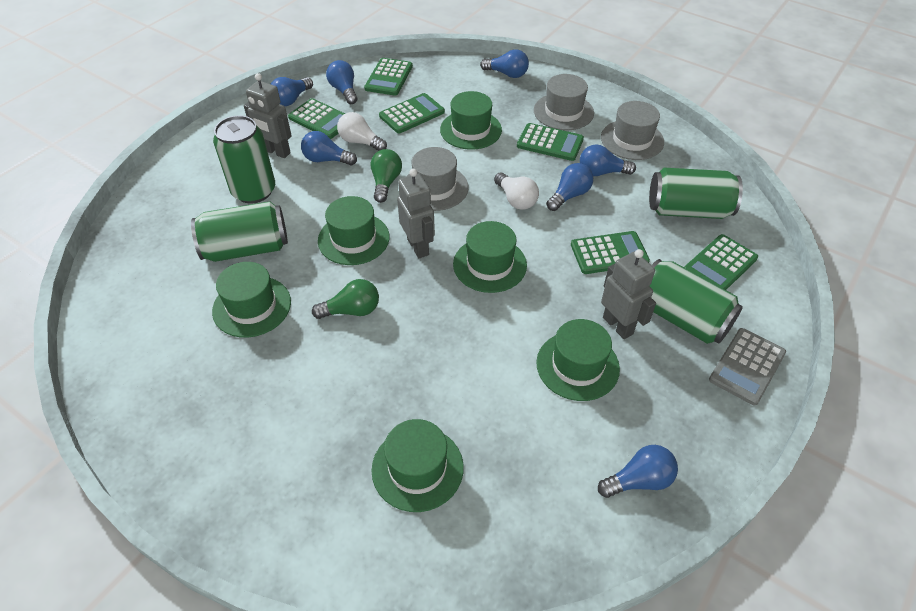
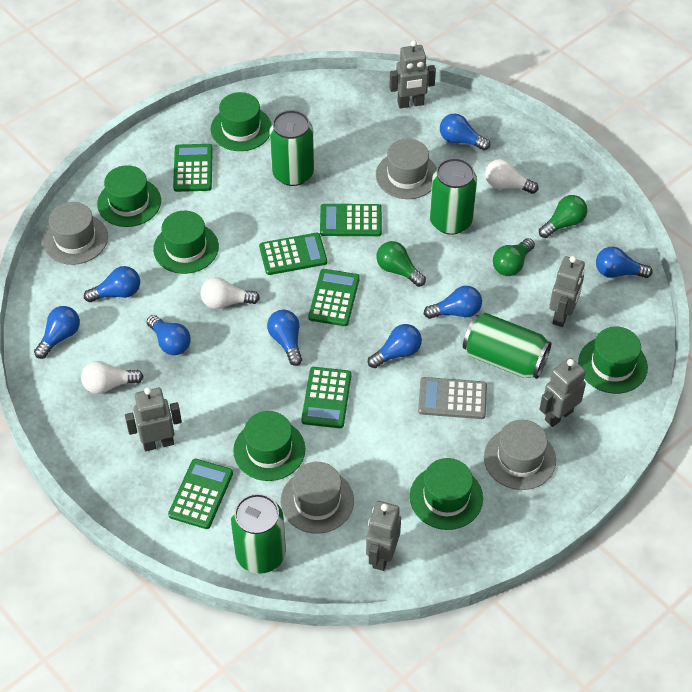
blue light bulb: [271,77,313,106] [301,131,357,166] [326,60,358,104] [480,49,529,78] [546,163,593,211] [580,144,636,176] [598,445,678,498] = 7 -> [34,306,80,359] [84,266,140,302] [147,315,191,355] [267,310,302,366] [368,324,422,368] [424,286,482,319] [440,113,490,151] [596,247,653,278] = 8
green light bulb: [312,279,379,319] [370,149,402,203] = 2 -> [377,241,426,287] [493,238,535,276] [539,195,587,238] = 3
grey hat: [406,147,469,211] [534,74,594,130] [601,101,664,160] = 3 -> [43,202,108,265] [281,462,354,534] [376,139,437,199] [484,420,556,490] = 4
grey robot: [244,73,292,158] [397,169,435,258] [601,249,656,339] = 3 -> [125,387,182,451] [366,501,401,571] [389,40,436,108] [539,358,586,427] [549,256,585,327] = 5
white light bulb: [337,112,387,151] [494,172,539,210] = 2 -> [81,361,144,394] [200,277,260,309] [485,159,538,194] = 3

